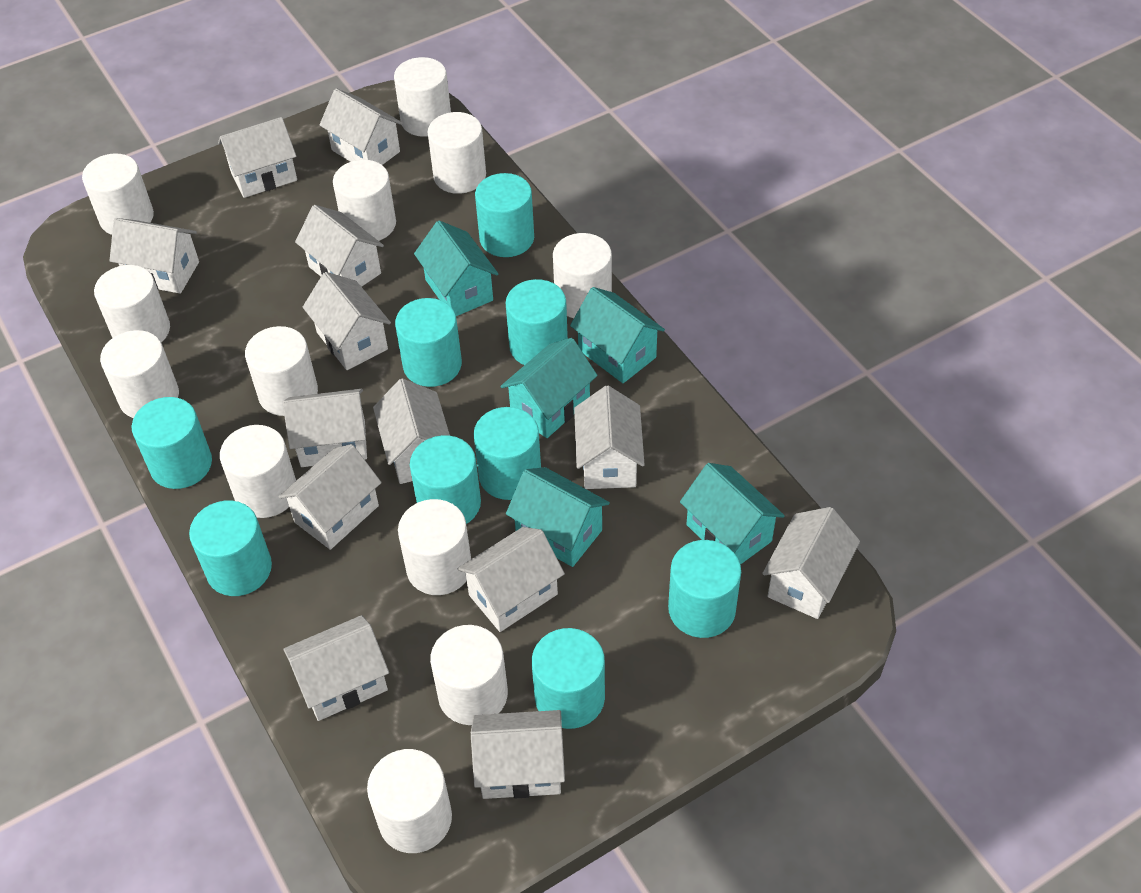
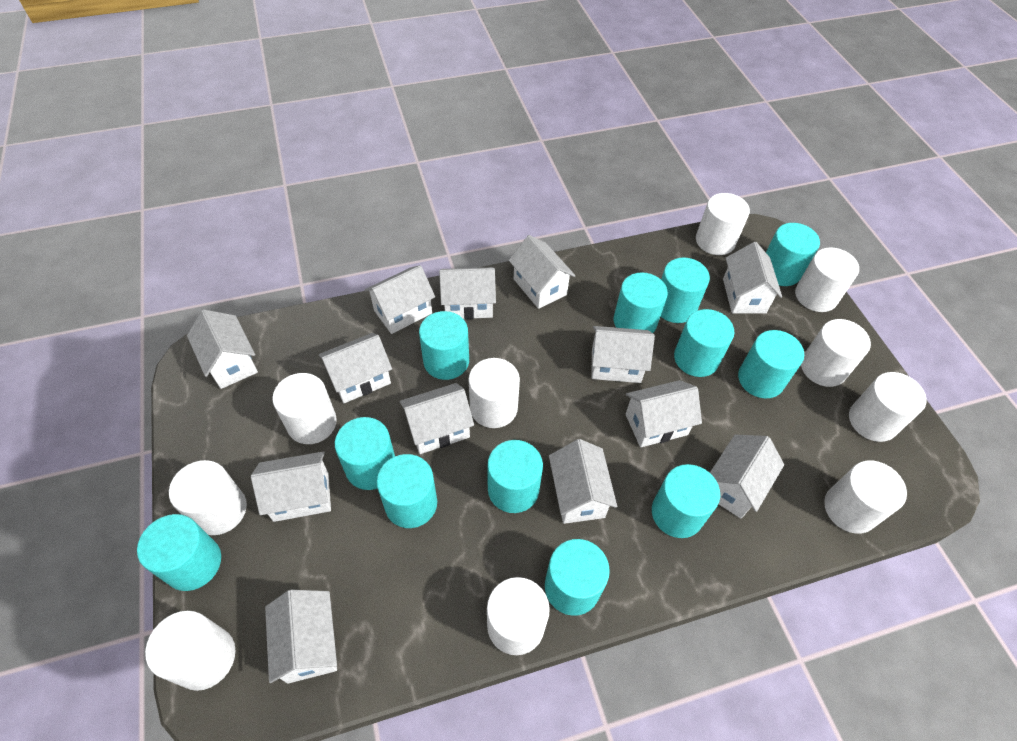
turquoise cylinder: [132,397,212,489] [189,500,272,596] [395,298,462,387] [410,435,481,524] [474,407,541,500] [475,173,534,257] [506,279,568,365] [532,628,605,729] [668,540,741,638] = 9 -> [137,514,221,591] [335,417,395,490] [377,454,437,528] [419,311,469,380] [487,440,543,513] [545,539,610,616] [614,272,668,333] [652,464,720,538] [661,258,710,323] [674,309,734,377] [738,330,804,399] [766,223,820,286] = 12
turquoise house: [414,221,498,316] [501,338,597,438] [506,467,610,567] [570,287,665,383] [680,463,785,565] = 5 -> none = 0
white cylinder: [82,153,154,235] [94,265,170,342] [100,330,179,418] [220,425,296,518] [245,326,318,416] [333,160,396,241] [367,749,452,853] [394,57,451,137] [398,499,471,595] [428,112,486,194] [430,625,508,725] [553,233,612,318] = 12 -> [145,611,235,691] [169,460,247,535] [272,373,337,444] [468,358,520,428] [487,577,550,655] [696,193,750,255] [795,247,859,312] [801,319,871,387] [824,460,907,534] [849,372,926,442] = 10

